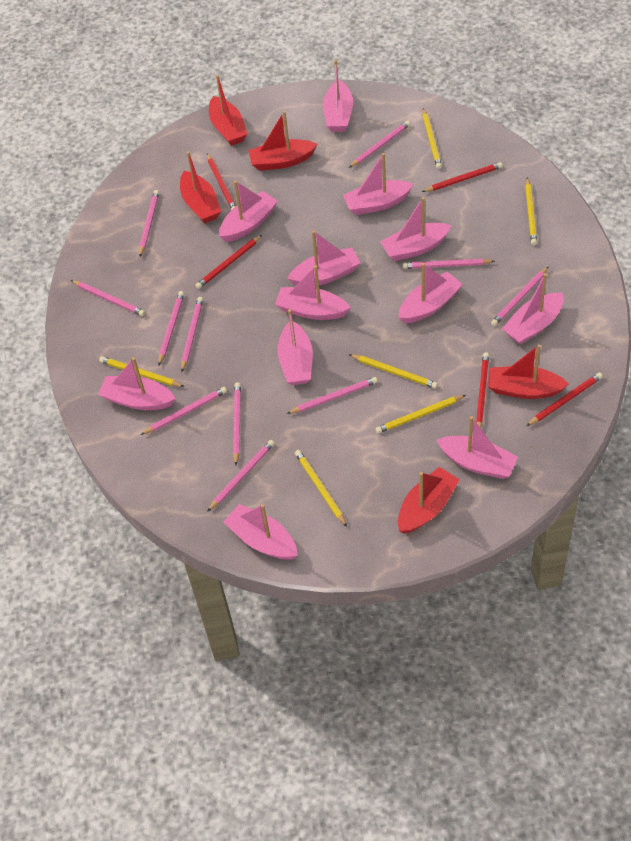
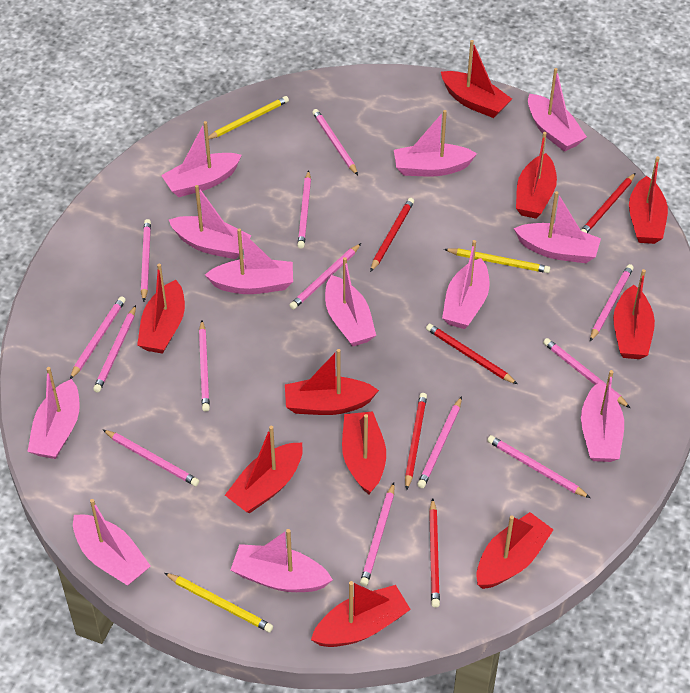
pink pencil: [71,280,145,316] [139,190,159,257] [141,387,227,435] [158,291,184,365] [181,297,203,372] [207,440,275,512] [233,382,241,465] [287,377,378,414] [349,121,410,168] [403,259,495,269] [491,267,548,326] = 11 -> [70,296,126,379] [93,305,136,392] [103,430,199,486] [141,219,151,302] [199,321,210,411] [289,243,361,309] [297,170,311,248] [312,109,358,175] [360,482,395,586] [417,396,462,488] [487,435,590,498] [543,338,630,408] [590,264,634,341] = 13
red boat: [180,151,221,223] [209,75,247,146] [248,111,317,171] [398,467,460,534] [488,344,569,399] = 5 -> [137,264,185,354] [225,426,303,513] [285,349,379,415] [311,581,411,647] [342,411,386,495] [441,40,512,118] [477,512,554,589] [516,132,557,219] [613,269,655,359] [629,156,668,244] = 10
yellow pencil: [99,356,184,387] [295,450,347,527] [349,354,438,389] [375,395,466,434] [422,108,442,169] [525,178,537,245] = 6 -> [165,573,273,632] [208,96,289,139] [444,248,550,273] = 3

